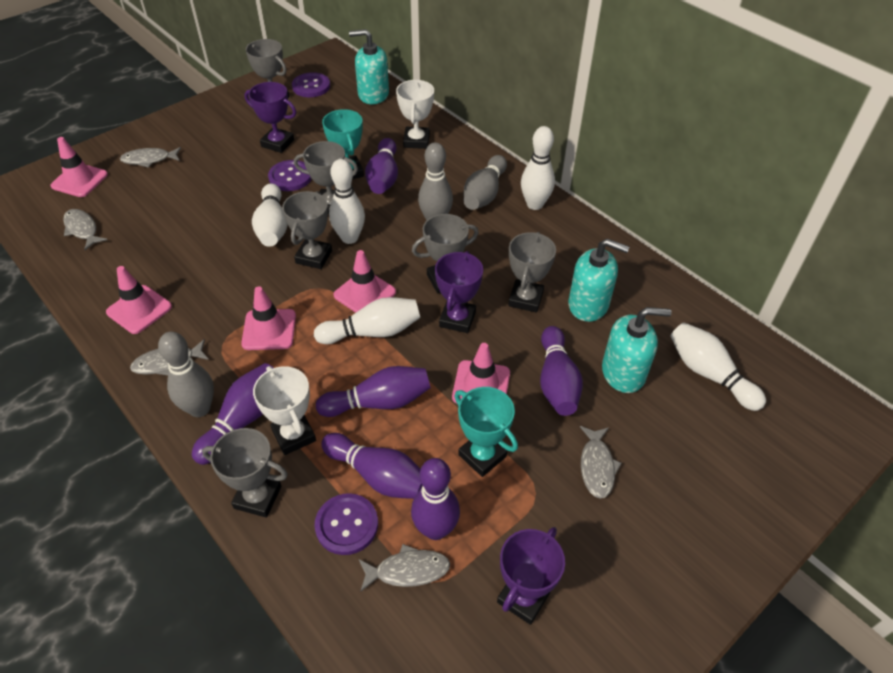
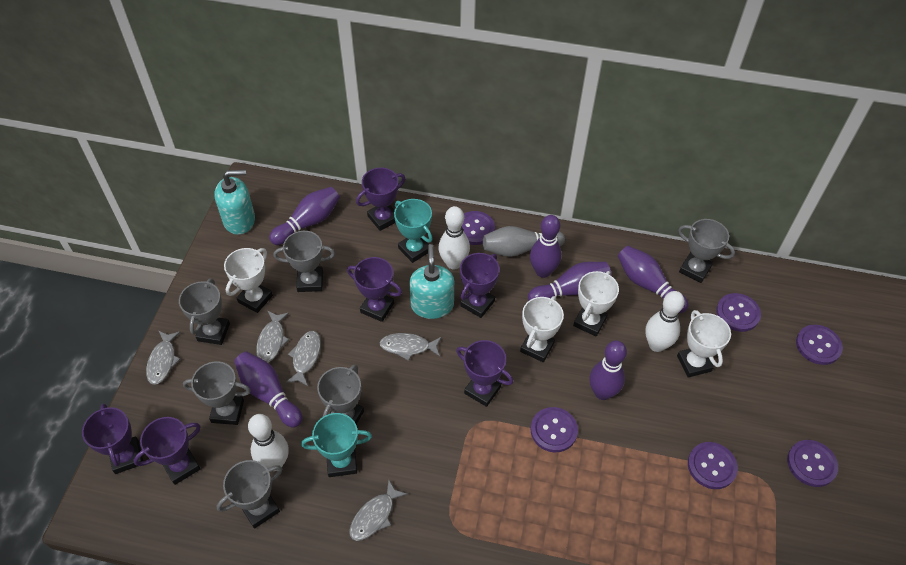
grey bowling pin: [158,332,214,417] [418,142,453,220] [464,155,507,210] = 3 -> [483,226,565,257] = 1
pink traffic cone: [50,137,108,197] [106,266,172,334] [241,286,296,350] [333,250,396,313] [452,343,510,404] = 5 -> none = 0
purple button: [268,160,312,191] [292,72,330,97] [315,493,378,555] = 3 -> [462,211,495,245] [530,407,578,452] [688,442,738,489] [716,293,761,332] [787,440,838,487] [796,325,843,365] = 6
purple trophy: [244,82,296,153] [435,251,483,333] [497,527,565,625] = 3 -> [82,403,143,474] [133,417,201,485] [347,257,402,322] [356,168,405,231] [456,340,513,407] [460,253,500,318] = 6
turquoise soap dispenser: [349,29,389,104] [568,239,630,322] [602,307,672,393] = 3 -> [214,170,255,235] [409,244,454,319] = 2
white bowling pin: [252,183,288,247] [314,297,420,344] [329,159,365,244] [521,126,555,210] [670,322,766,411] = 5 -> [248,414,289,471] [438,206,470,269] [645,291,685,352] = 3
white trophy: [253,366,316,455] [396,80,434,149] = 2 -> [224,248,273,313] [520,296,564,362] [573,271,619,336] [677,310,731,378] = 4

